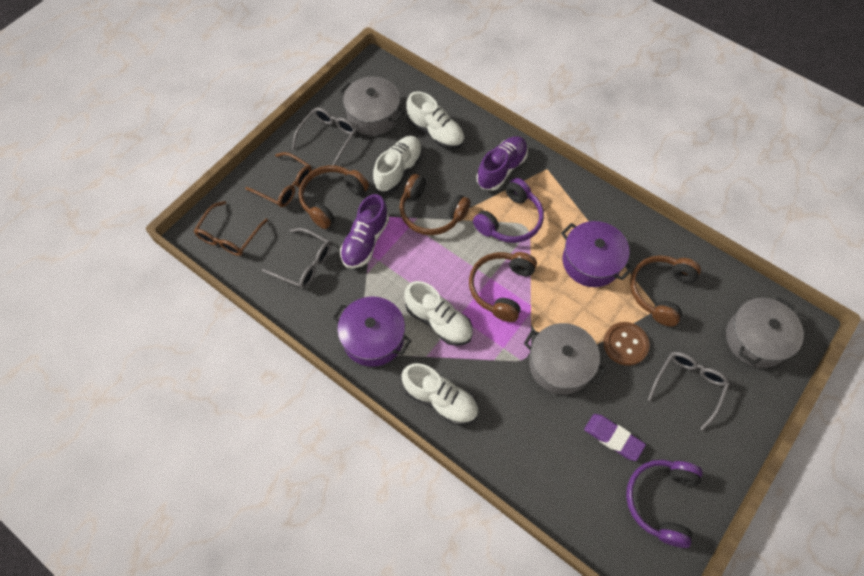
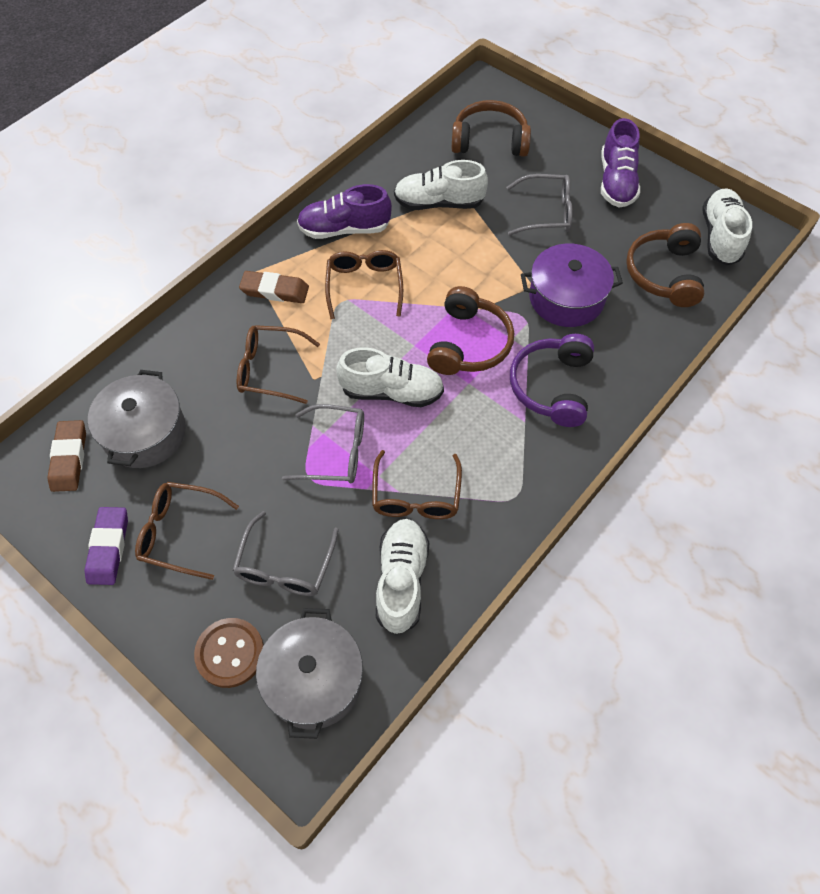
brown eraser: none = 0 -> [47,420,86,492] [239,271,309,303] = 2
brown glasses: [194,201,268,256] [245,152,312,207] = 2 -> [135,482,239,580] [237,325,320,404] [325,250,403,319] [372,450,462,519] = 4
brown headphones: [299,165,369,229] [400,174,471,235] [469,252,537,322] [630,255,701,326] = 4 -> [427,286,514,375] [451,100,531,157] [626,223,704,307] = 3
grey pot: [340,77,405,136] [524,323,606,395] [726,297,804,368] = 3 -> [88,370,186,468] [256,608,363,739] = 2
purple headphones: [473,178,544,243] [626,460,703,548] = 2 -> [510,334,594,427] = 1
purple pot: [333,297,411,367] [561,221,633,287] = 2 -> [521,244,623,327] = 1

